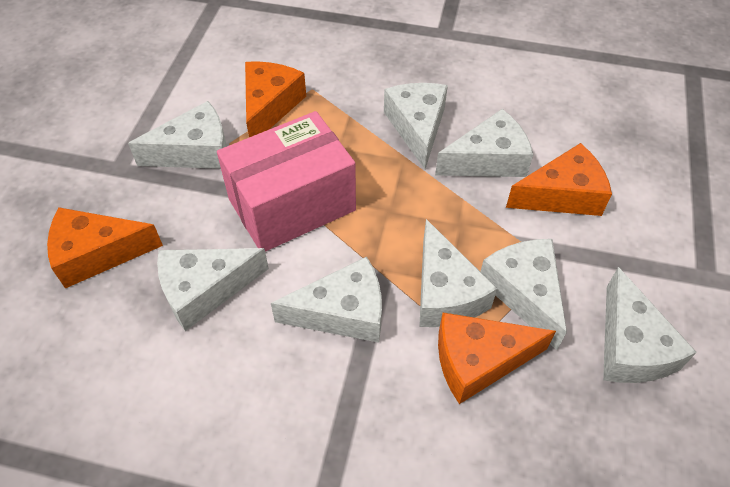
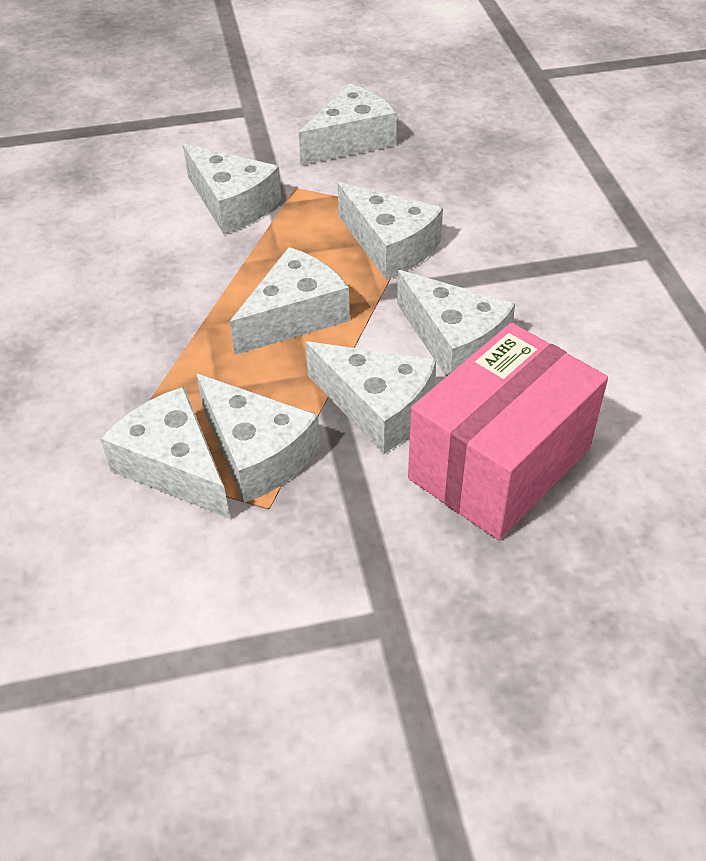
orange cheese: [47,207,163,288] [245,61,306,137] [438,313,556,404] [506,143,612,216] = 4 -> none = 0

